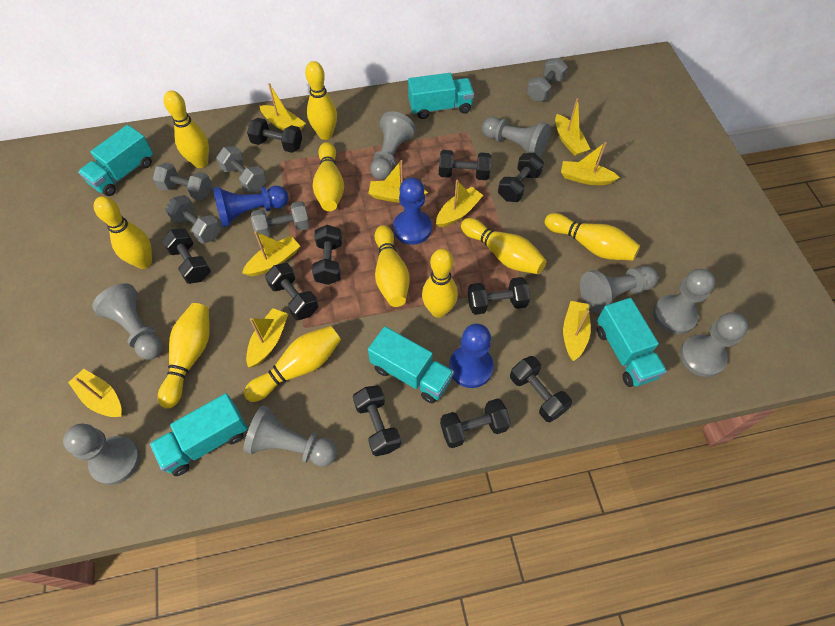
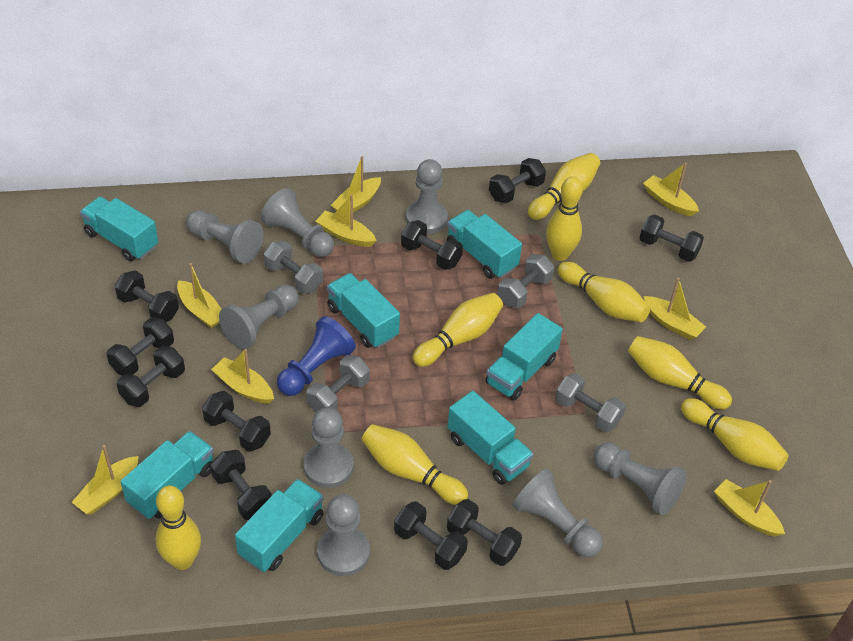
blue pawn: [213,186,288,227] [393,177,432,245] [449,323,494,388] = 3 -> [277,316,356,396] = 1
grey dumbbell: [152,162,212,201] [165,195,221,244] [216,146,266,193] [251,201,310,239] [527,58,568,101] = 5 -> [264,241,323,294] [306,355,370,413] [498,254,554,308] [555,373,626,432] = 4
turquoise truck: [78,125,153,196] [150,393,248,476] [368,326,454,404] [408,73,474,119] [597,298,667,387] = 5 -> [80,197,158,261] [121,431,214,519] [235,479,324,572] [327,273,400,348] [447,210,522,279] [447,391,533,485] [485,313,563,400] = 7
yellow boat: [68,369,122,417] [242,231,300,276] [246,308,288,368] [260,83,306,130] [368,160,428,203] [436,180,483,227] [555,98,590,156] [561,142,620,185] [563,301,591,361] = 9 -> [72,445,138,514] [177,263,222,328] [211,349,274,404] [316,195,377,247] [331,156,381,213] [643,163,699,216] [643,278,706,340] [714,479,785,536] = 8
yellow bowling pin: [94,196,152,269] [158,303,210,408] [164,90,209,168] [244,326,341,402] [305,61,337,140] [313,142,344,211] [375,225,410,307] [422,249,458,318] [461,218,547,274] [545,213,640,261] = 10 -> [156,486,201,570] [362,424,468,505] [413,293,503,367] [528,153,600,220] [546,176,583,261] [558,261,650,322] [628,336,732,409] [681,398,789,471] = 8

